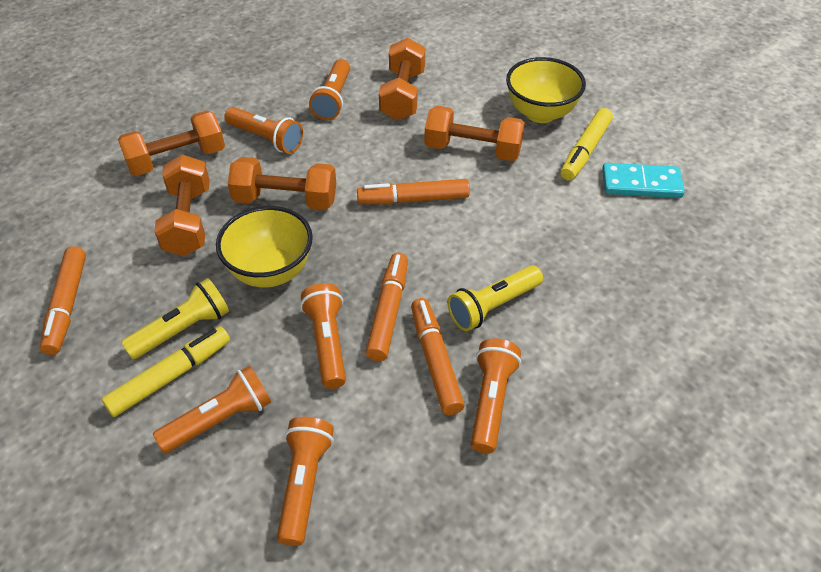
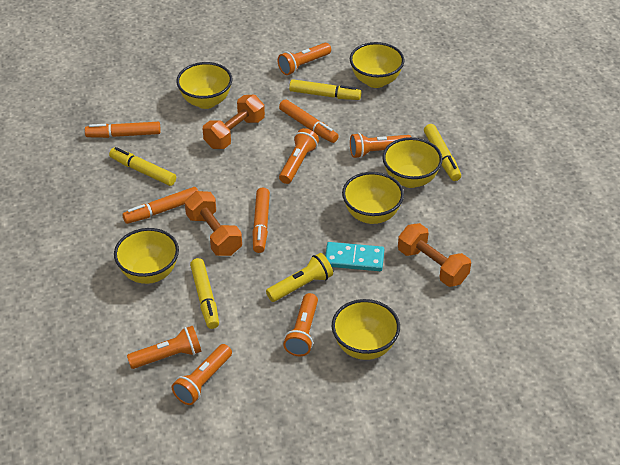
orange dumbbell: [118,110,225,176] [154,154,210,256] [228,157,336,210] [379,38,425,120] [424,106,525,161] = 5 -> [185,191,242,256] [203,95,265,149] [398,223,471,287] = 3
yellow bowl: [216,206,313,287] [506,57,586,123] = 2 -> [114,228,179,284] [176,62,232,109] [332,299,400,360] [342,172,404,224] [350,42,405,88] [382,137,443,188] = 6
yellow flashlight: [121,278,229,360] [447,265,543,331] = 2 -> [266,253,333,302] = 1
yellow marker: [101,326,230,417] [561,108,613,181] = 2 -> [109,147,176,186] [190,258,219,329] [289,79,361,100] [424,124,461,181] = 4

